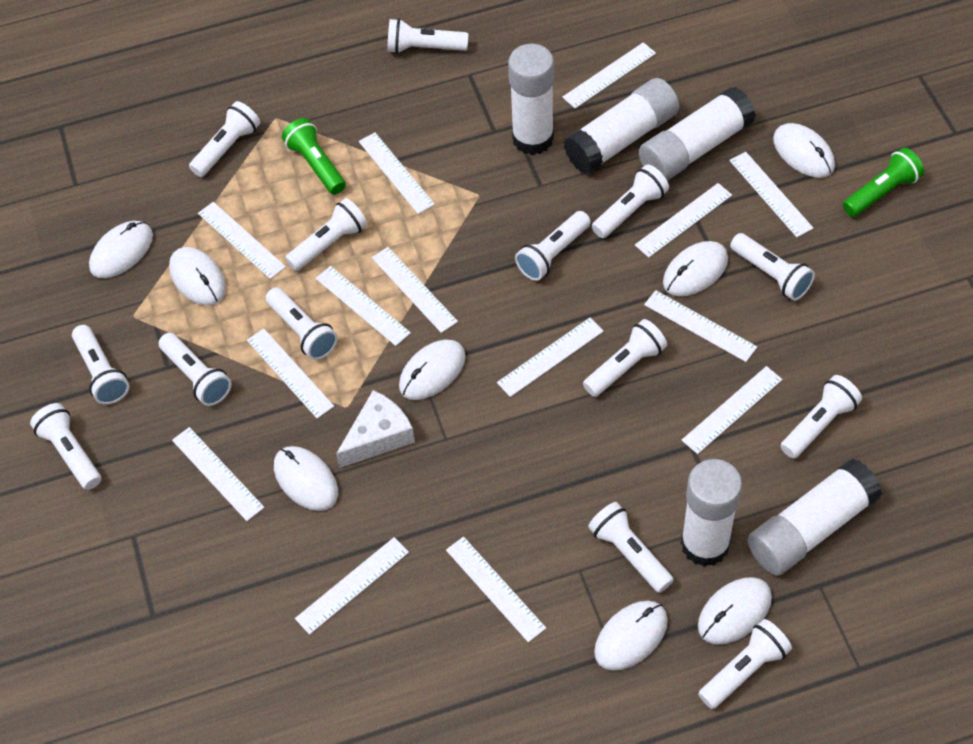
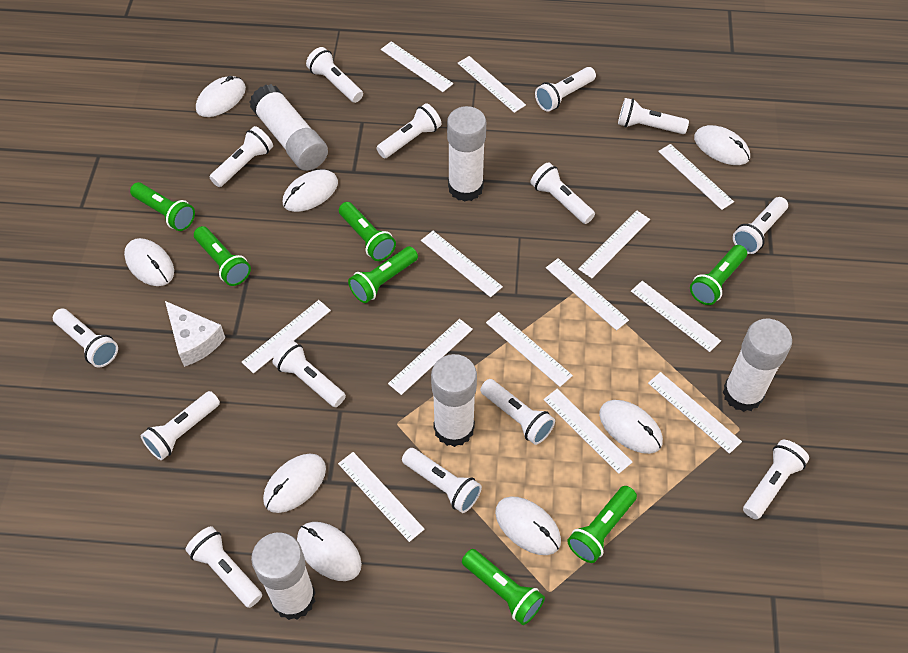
green flashlight: [282,118,346,195] [843,148,924,217] = 2 -> [130,182,195,231] [194,226,251,286] [339,202,396,261] [348,246,418,303] [462,549,545,625] [567,486,637,563] [690,245,747,305] = 7
white ruler: [172,427,264,521] [198,202,286,279] [247,329,334,418] [295,537,409,635] [316,266,411,346] [359,133,435,214] [372,247,458,333] [446,537,546,642] [497,318,604,397] [562,42,656,108] [635,183,732,258] [644,290,757,362] [682,366,783,454] [729,152,813,237] = 14 -> [242,300,331,374] [338,452,425,542] [381,41,453,92] [388,319,473,395] [421,231,503,297] [458,56,526,113] [486,312,573,387] [543,389,632,474] [546,258,629,331] [578,210,650,278] [631,281,721,352] [648,372,742,454] [658,144,734,210] = 13

